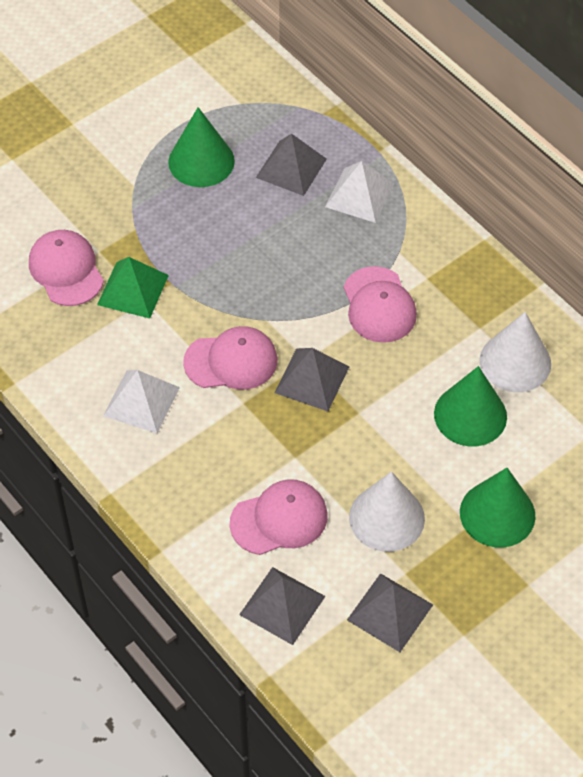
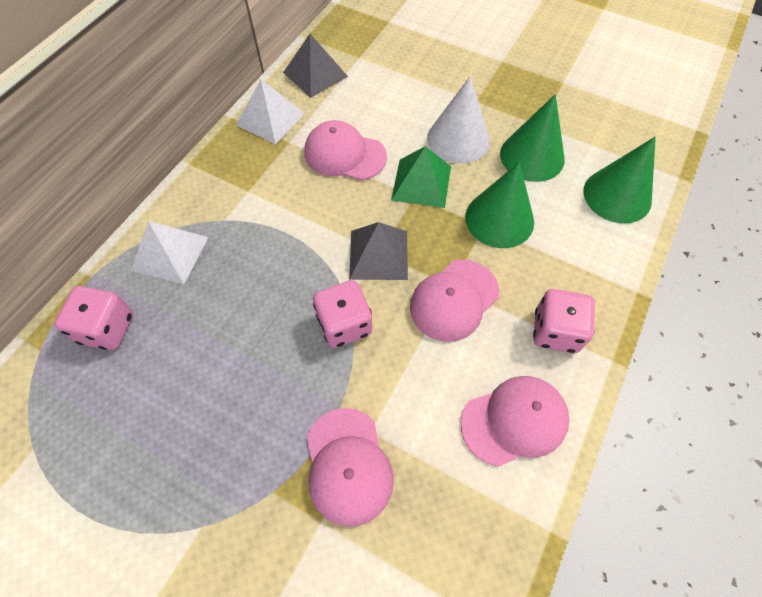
grey pyramid: [239,567,326,645] [256,133,327,196] [274,348,349,411] [347,573,433,652] = 4 -> [283,34,348,98] [349,222,408,280] = 2
pink dice: none = 0 -> [54,286,133,350] [313,280,372,348] [533,289,595,353] = 3
white cone: [349,472,425,552] [480,312,551,392] = 2 -> [427,76,490,164] = 1

